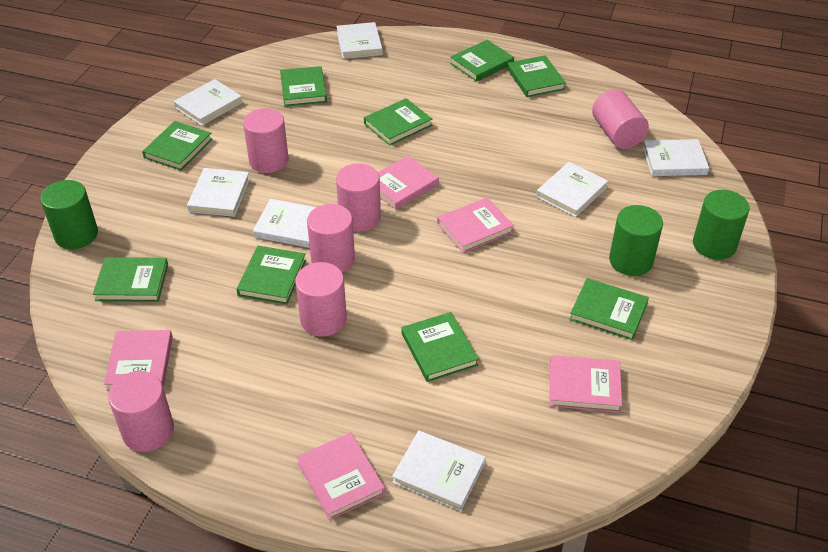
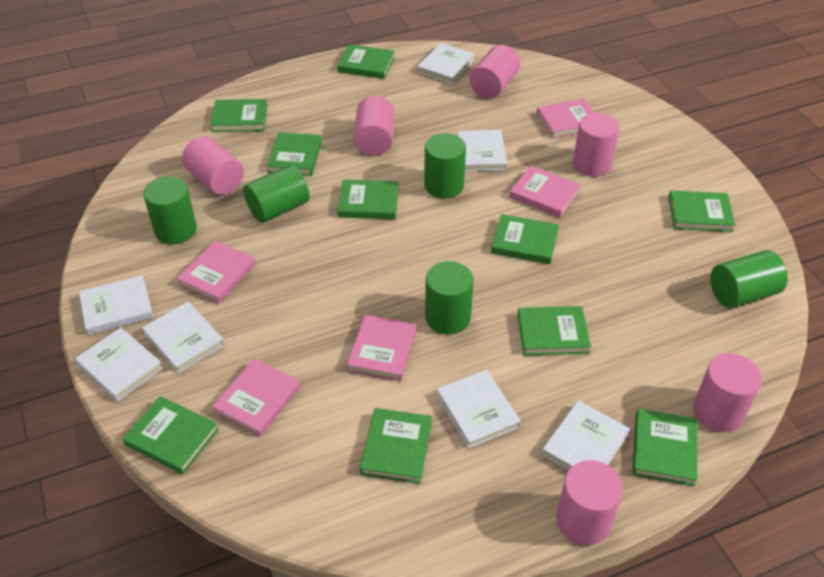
green book: [93,257,168,302] [142,121,213,171] [236,246,306,304] [280,66,327,106] [364,98,432,146] [402,312,479,382] [450,40,514,82] [507,55,566,97] [569,278,649,340] = 9 -> [123,396,219,474] [210,99,267,132] [267,132,322,176] [337,44,395,79] [338,180,399,219] [360,408,432,484] [491,214,559,264] [517,306,591,355] [633,409,697,486] [668,191,735,232] = 10
green cylinder: [40,180,98,249] [609,205,663,276] [693,190,750,260] = 3 -> [143,177,197,244] [243,165,310,223] [424,133,466,199] [425,261,474,334] [710,250,788,308] = 5

